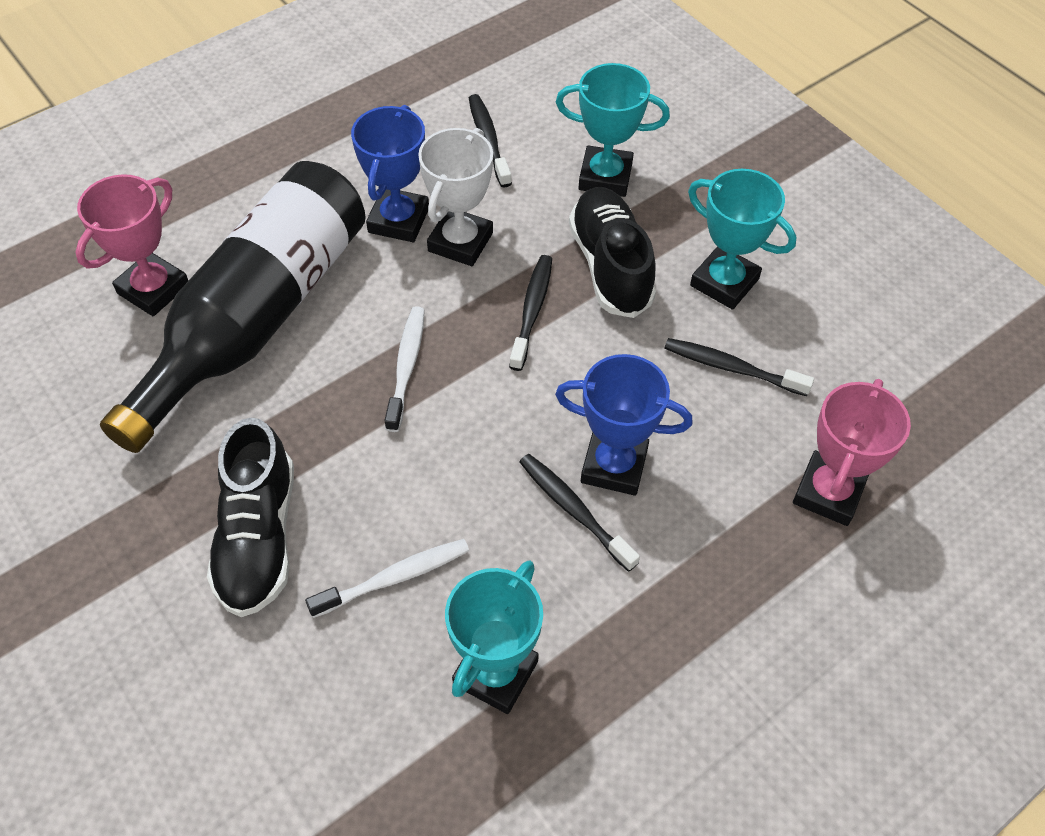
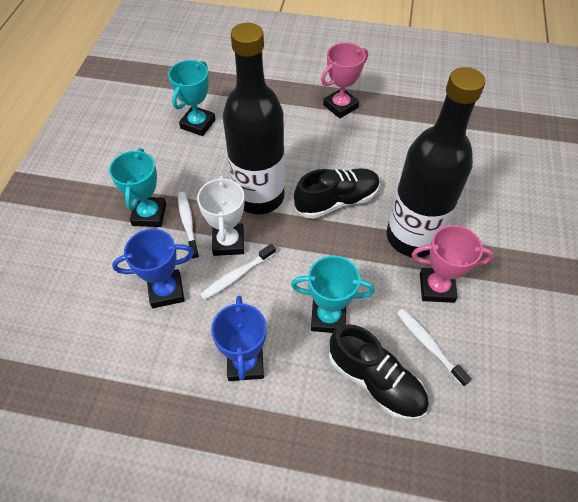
black bottle: [100,161,366,453] = 1 -> [223,23,285,214] [387,67,485,257] = 2
black toothbrush: [469,94,512,188] [509,255,552,371] [520,454,640,572] [664,338,814,396] = 4 -> none = 0
white toothbrush: [305,539,469,618] [385,306,425,432] = 2 -> [178,192,200,260] [200,244,276,300] [397,309,471,387] = 3

